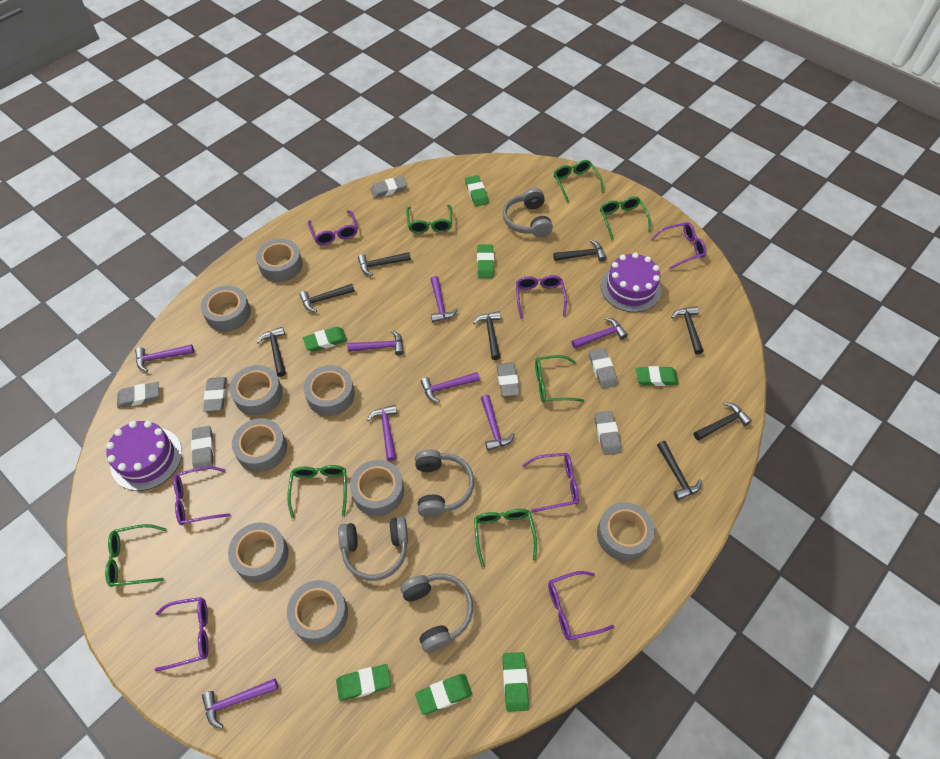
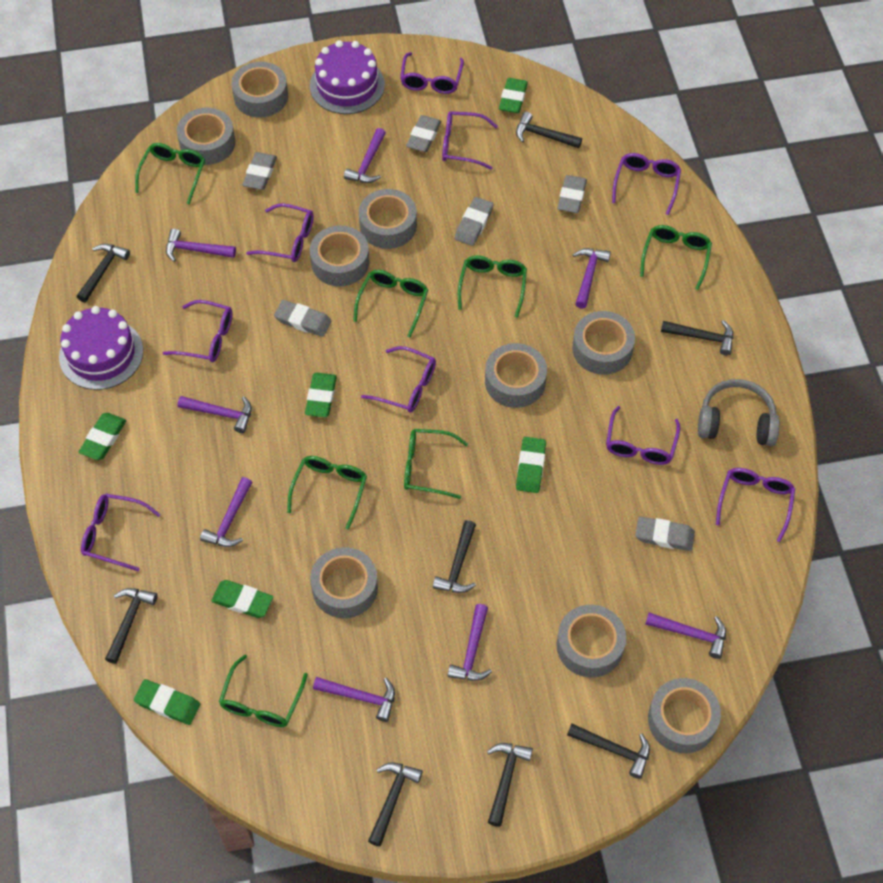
green eraser: [303,327,347,352] [336,664,391,701] [415,674,472,715] [465,175,489,206] [477,244,494,278] [503,652,529,712] [636,366,679,386] = 7 -> [79,413,126,460] [134,679,200,725] [211,580,273,618] [305,373,337,417] [499,78,528,113] [516,437,546,493] = 6
grey eraser: [117,382,159,408] [191,426,214,472] [203,377,227,412] [370,176,407,198] [496,363,520,397] [589,348,618,389] [594,411,621,455] = 7 -> [242,152,277,190] [274,300,331,337] [406,115,441,152] [455,197,493,246] [557,175,587,213] [635,516,695,551] = 6
grey headphones: [338,517,408,581] [400,573,473,653] [415,449,474,517] [503,188,553,238] = 4 -> [698,379,780,446] = 1
purple glasses: [154,597,208,671] [173,466,230,525] [308,210,358,245] [516,275,567,319] [522,453,579,513] [548,571,614,640] [651,222,706,269] = 7 -> [81,494,161,571] [163,300,232,362] [246,203,314,262] [361,346,436,412] [400,52,464,94] [442,111,498,170] [606,406,680,465] [612,153,681,215] [716,468,795,542] = 9

